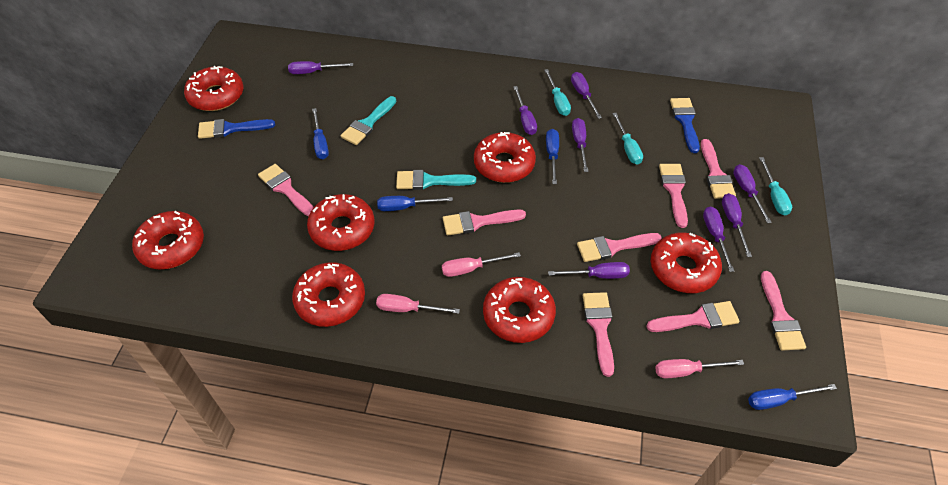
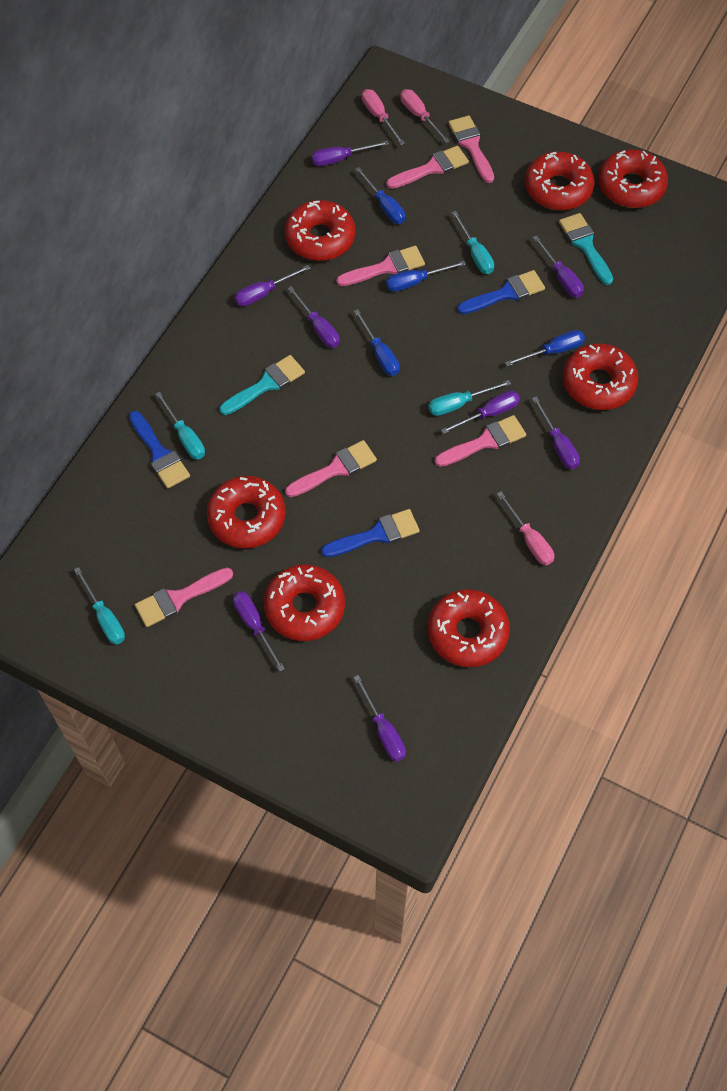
blue brush: [198,119,275,139] [670,98,700,153] = 2 -> [129,411,190,489] [321,509,420,557] [457,270,545,314] = 3
pink brush: [258,164,314,217] [443,210,526,236] [577,233,662,262] [583,292,614,377] [646,301,740,332] [659,164,688,228] [701,139,736,199] [761,271,806,351] = 8 -> [135,568,233,627] [285,440,377,497] [336,246,425,286] [386,146,469,189] [435,415,526,467] [448,116,494,183] = 6
turquoise screwdriver: [544,69,571,116] [612,113,643,165] [759,157,792,216] = 3 -> [74,567,125,645] [155,392,205,459] [428,380,511,416] [452,211,494,274] = 4

